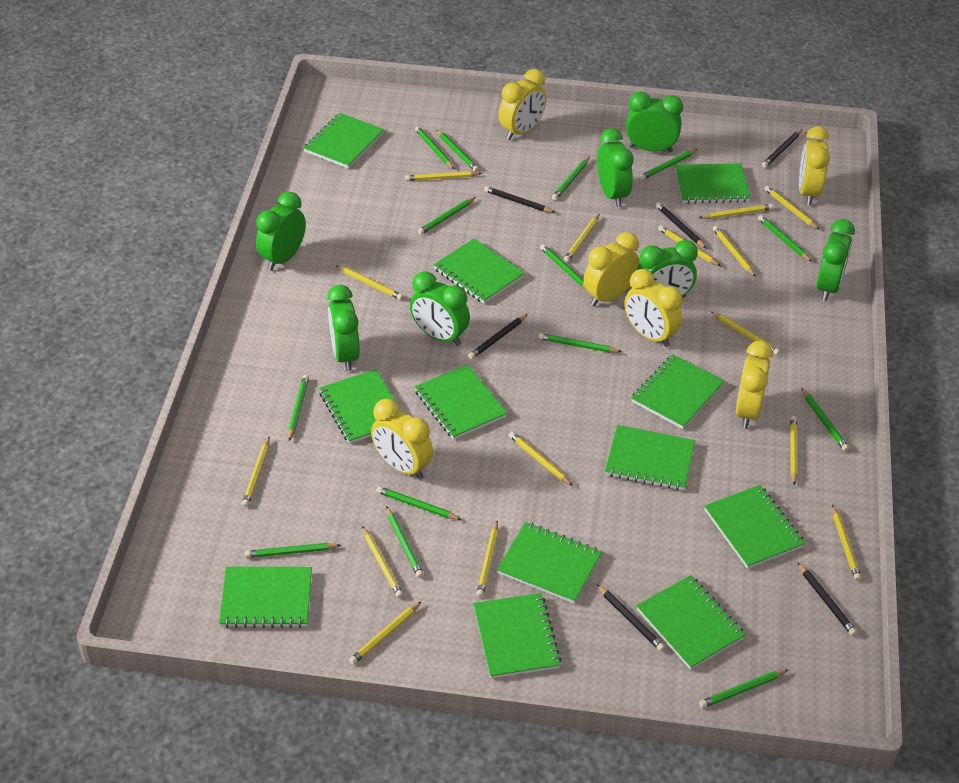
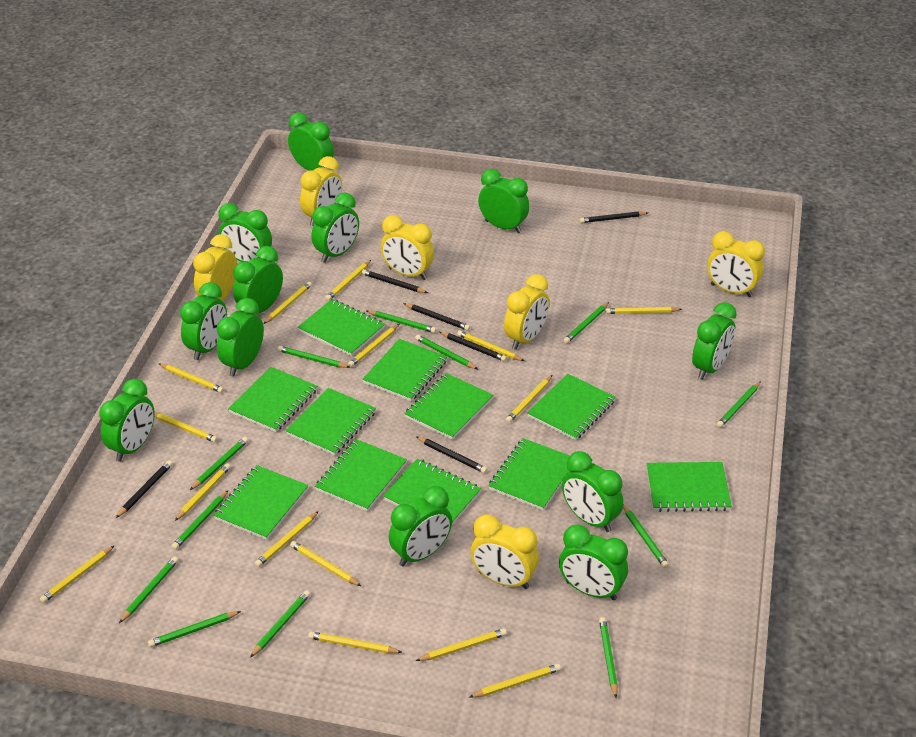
green clock: [256,192,306,271] [327,285,360,371] [410,272,470,346] [597,128,634,207] [626,91,683,152] [637,240,698,298] [817,219,855,301] = 7 -> [99,379,155,462] [180,282,227,360] [216,298,264,377] [219,203,272,262] [233,246,283,313] [288,112,334,171] [311,192,359,263] [389,486,452,567] [478,169,529,233] [559,524,628,600] [562,451,623,532] [692,302,737,380] = 12
green notebook: [219,567,312,628] [303,113,384,168] [319,369,401,444] [414,364,507,440] [433,239,525,304] [473,593,561,679] [497,522,602,604] [605,425,695,491] [631,354,725,429] [636,575,746,670] [675,163,751,204] [704,485,805,569] = 12 -> [213,465,308,540] [228,367,318,432] [286,388,376,456] [298,299,385,356] [315,439,407,511] [363,339,447,401] [383,459,481,525] [404,373,493,440] [488,438,570,510] [527,374,616,441] [646,462,732,512] = 11
green pencil: [245,543,341,558] [288,375,309,441] [376,486,462,520] [386,506,424,578] [415,126,454,169] [418,197,476,235] [436,130,479,172] [538,333,622,353] [540,244,586,289] [552,156,590,200] [640,149,697,180] [699,669,789,708] [758,215,812,262] [801,388,849,451] = 14 -> [119,556,178,623] [148,611,241,647] [171,490,229,550] [190,437,248,490] [250,590,310,658] [277,346,350,368] [367,310,436,333] [415,335,478,369] [564,302,609,343] [599,617,618,698] [623,505,669,568] [717,381,761,428] = 12

